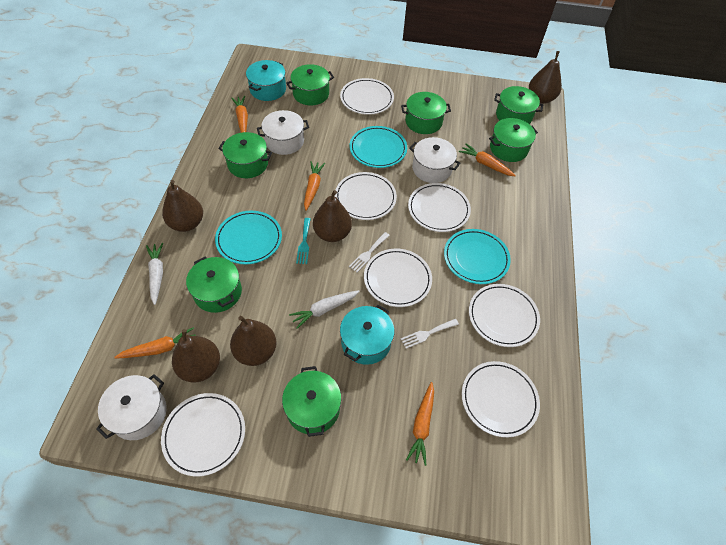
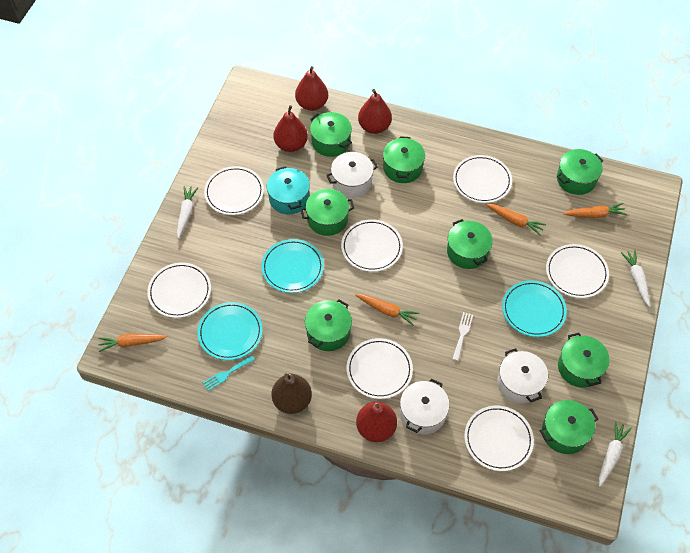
brown pear: [162,180,203,232] [172,329,220,383] [230,316,277,366] [313,190,352,242] [529,51,562,104] = 5 -> [272,373,312,414] = 1
green pot: [186,257,242,313] [218,132,272,178] [282,366,341,437] [286,64,334,106] [401,92,451,134] [489,118,538,162] [494,86,543,124] = 7 -> [300,189,354,236] [305,299,352,351] [310,112,352,157] [383,136,425,183] [447,219,493,269] [540,400,598,454] [557,149,603,195] [558,333,610,388] = 8
orange carrot: [114,327,196,358] [232,96,248,133] [304,161,325,211] [406,382,434,466] [459,144,516,176] = 5 -> [98,333,167,352] [355,294,419,326] [486,204,546,235] [563,203,627,218] = 4
red pear: none = 0 -> [273,105,308,152] [295,66,328,111] [356,402,397,442] [358,89,392,134] = 4
turquoise pot: [246,60,286,101] [340,305,394,365] = 2 -> [267,166,310,214] = 1
white carrot: [146,243,163,305] [289,290,360,329] = 2 -> [177,186,198,239] [599,421,632,487] [621,250,650,307] = 3
white fork: [349,232,390,272] [401,319,459,349] = 2 -> [453,312,473,361] = 1

